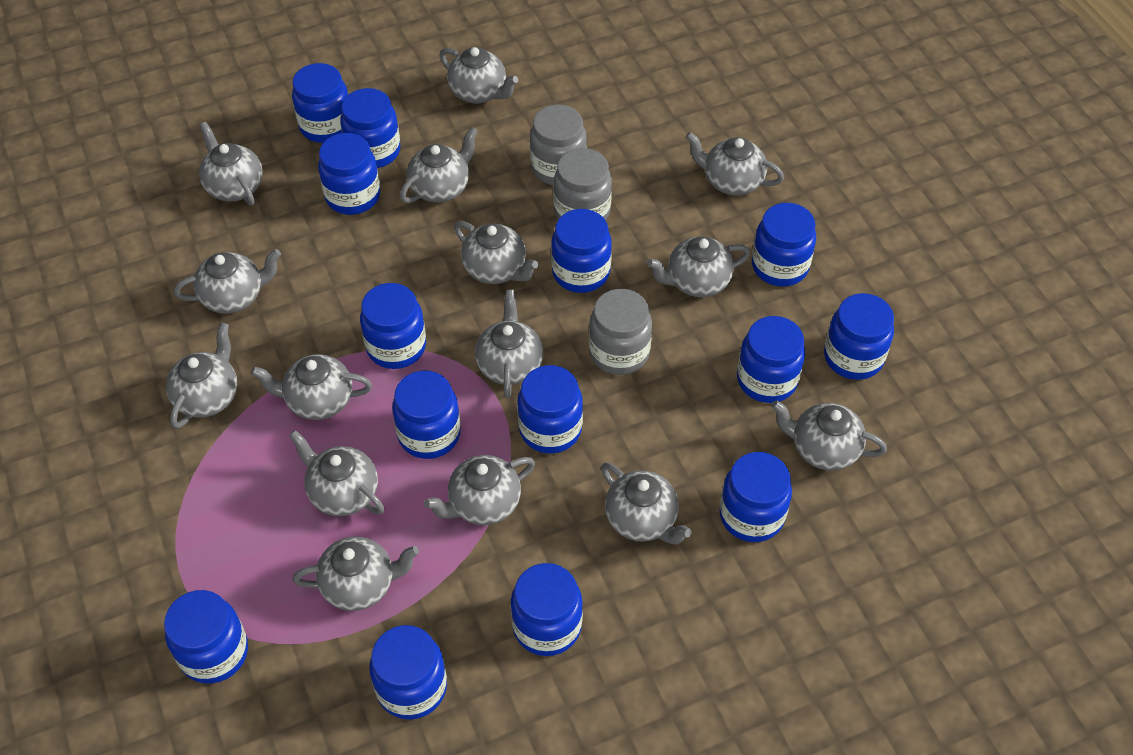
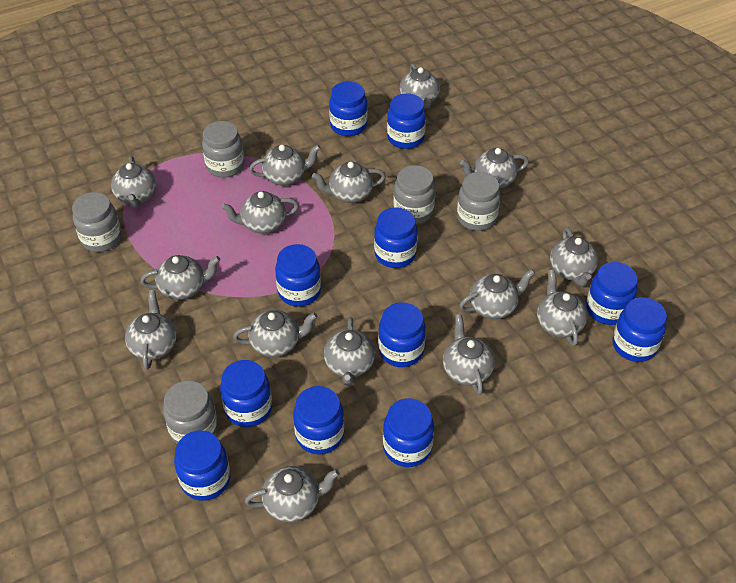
blue jar: [164,590,248,684] [292,63,348,143] [318,133,380,215] [340,88,400,168] [360,283,426,369] [369,625,447,720] [392,371,461,459] [511,563,583,656] [517,365,583,453] [551,209,612,293] [719,452,792,542] [737,316,805,403] [752,203,816,287] [824,293,894,380] = 14 -> [174,430,231,501] [220,360,272,427] [275,244,321,307] [293,386,344,454] [329,81,368,136] [374,207,418,268] [378,302,426,367] [383,398,434,467] [387,93,426,149] [586,262,638,325] [613,297,667,362] = 11
grey jar: [530,105,587,185] [553,148,612,221] [589,289,652,375] = 3 -> [72,192,122,252] [163,380,218,444] [202,121,244,178] [393,165,435,224] [457,172,501,231] = 5

